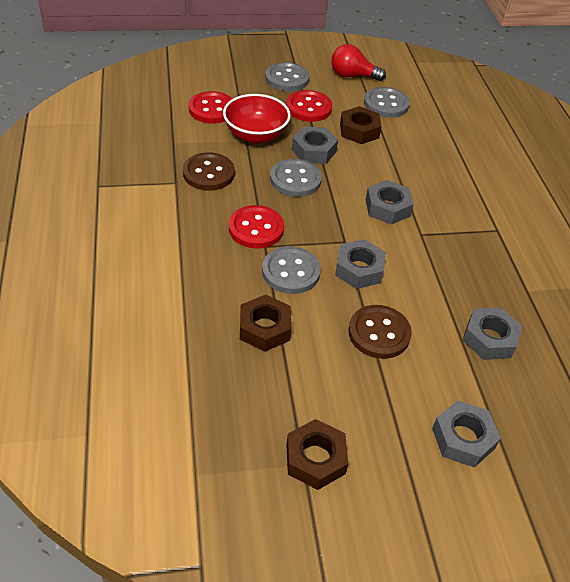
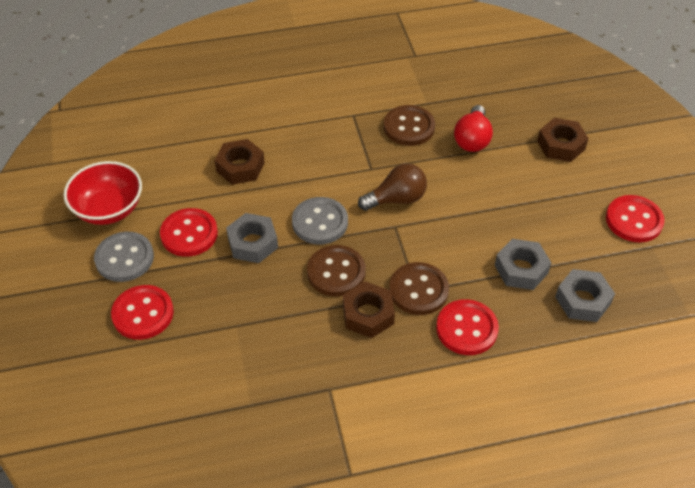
brown button: [183,152,235,191] [348,305,412,359] = 2 -> [307,245,366,296] [384,105,435,146] [389,262,449,315] = 3
brown light bulb: none = 0 -> [358,163,427,211] = 1
grey button: [262,246,321,294] [265,62,309,91] [270,159,322,197] [364,87,410,118] = 4 -> [94,232,154,282] [292,197,348,245] = 2
grey nut: [292,126,338,164] [335,239,386,289] [366,180,414,224] [432,400,501,468] [462,308,522,360] = 5 -> [226,213,278,263] [495,239,551,290] [555,269,615,322] = 3
red button: [188,91,233,124] [229,205,284,248] [286,90,332,122] = 3 -> [111,285,174,340] [160,208,218,257] [436,299,499,355] [606,195,665,242] = 4

